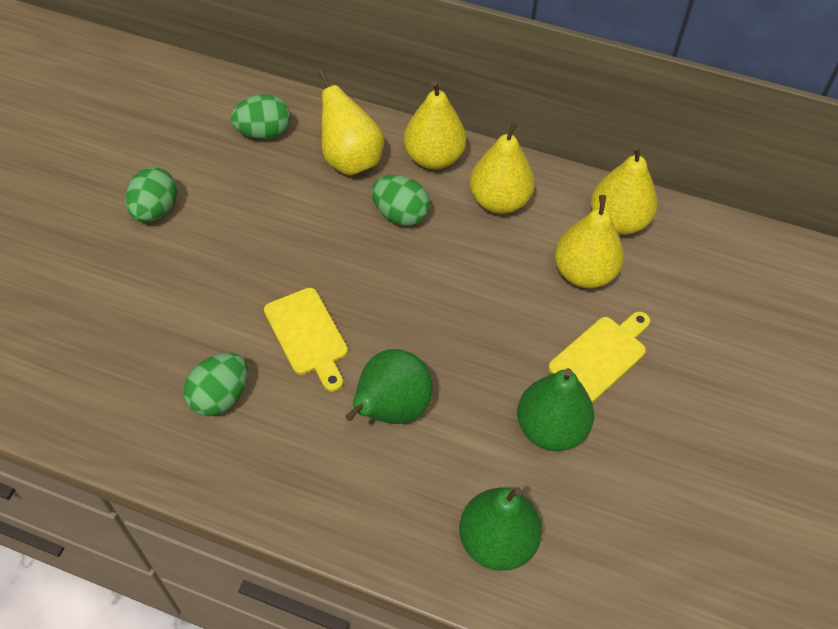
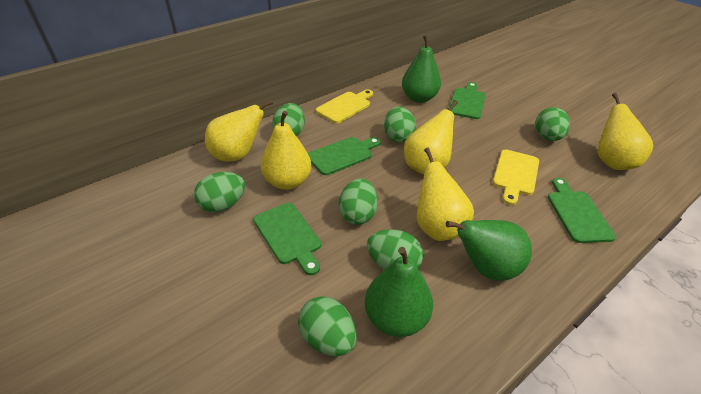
green cutting board: none = 0 -> [253,203,321,275] [308,137,381,175] [448,82,486,119] [548,178,616,243] = 4
green egg: [125,167,177,222] [183,353,248,416] [231,94,290,139] [371,175,430,226] = 4 -> [194,172,245,212] [272,103,305,137] [298,296,357,356] [339,178,378,225] [367,229,423,269] [384,106,416,143] [535,107,570,141] = 7

